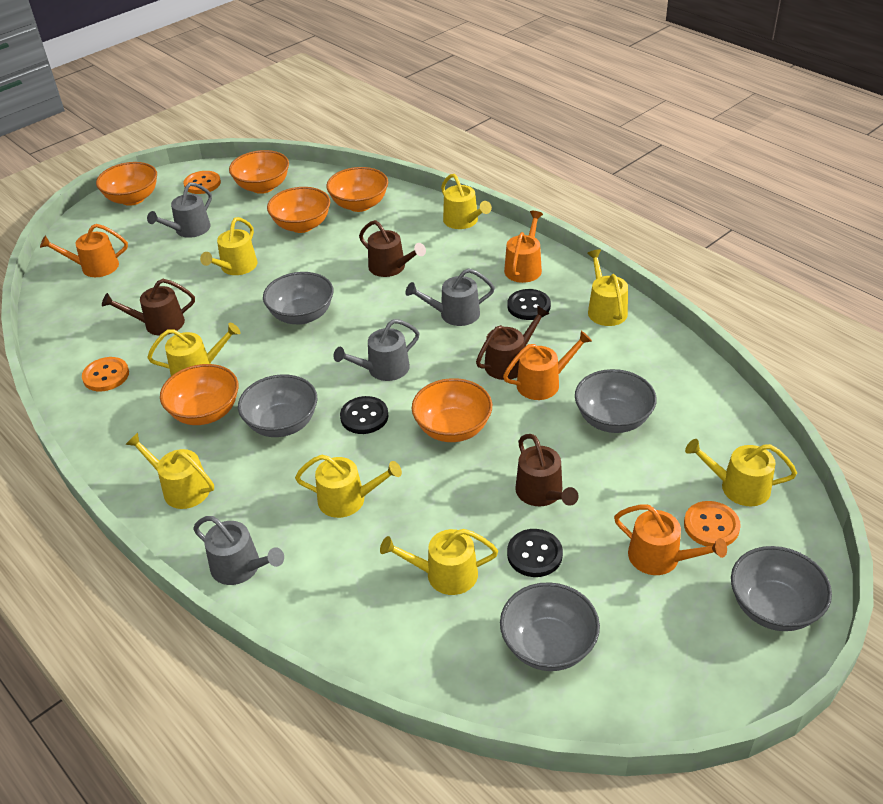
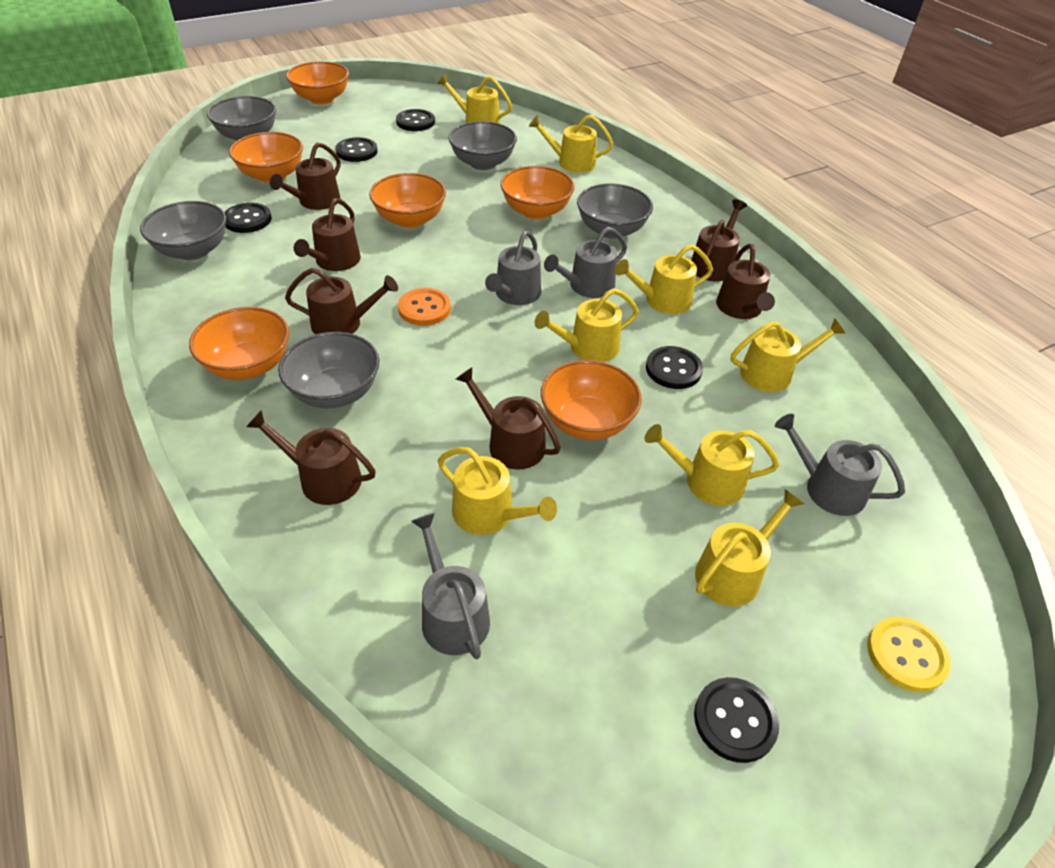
black button: [340,396,388,434] [507,289,551,320] [507,529,563,577] = 3 -> [225,203,272,233] [335,137,378,162] [396,109,435,131] [646,346,703,389] [694,677,779,763] = 5
brown watering can: [102,279,195,336] [359,220,426,277] [476,305,550,380] [515,434,578,506] = 4 -> [246,410,376,505] [270,142,341,210] [285,268,398,334] [294,198,361,271] [456,367,561,470] [691,199,747,281] [716,244,775,319] = 7
orange button: [82,357,129,391] [184,171,221,194] [684,501,741,547] = 3 -> [398,288,451,326] = 1
orange watering can: [40,224,128,277] [503,331,592,400] [504,211,543,283] [614,505,727,575] = 4 -> none = 0
yellow button: none = 0 -> [867,617,951,692] = 1

